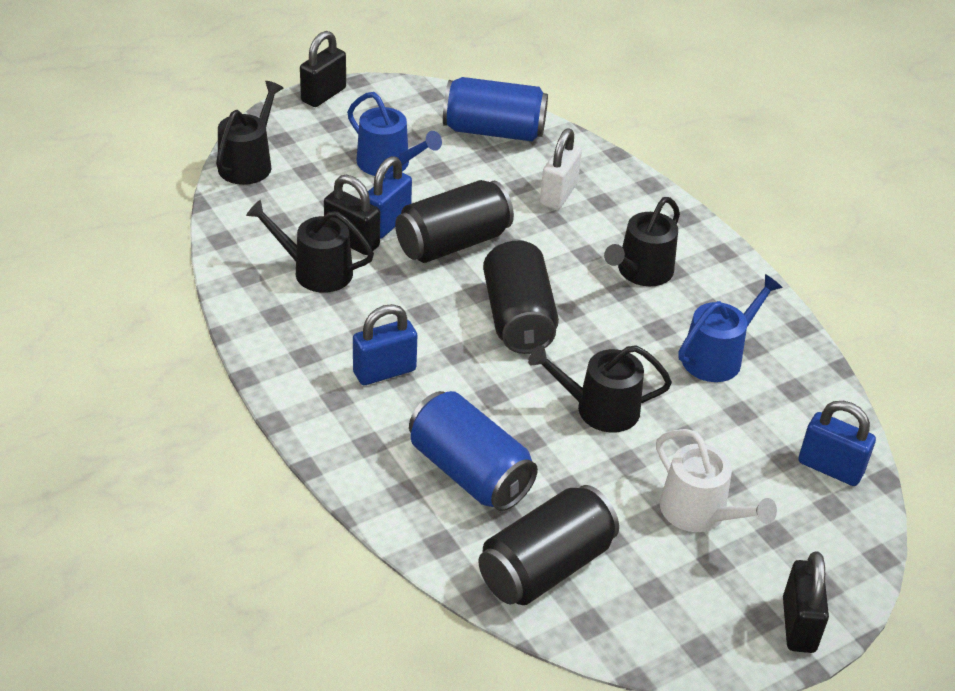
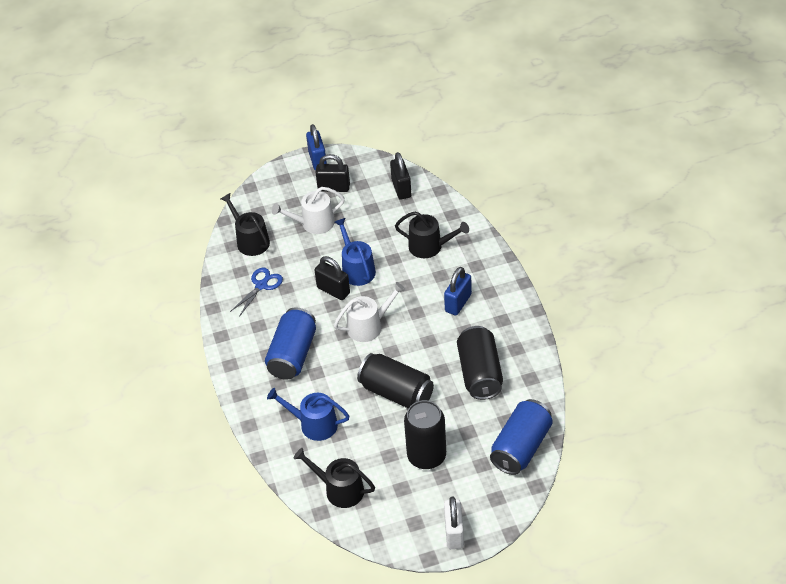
black watering can: [216,81,284,185] [246,200,374,293] [528,345,672,433] [604,197,680,286] = 4 -> [221,193,270,256] [294,448,375,508] [395,212,469,258] = 3
blue padlock: [353,304,417,385] [368,156,412,239] [798,401,876,486] = 3 -> [306,124,327,171] [444,267,472,315] = 2
blue scissors: none = 0 -> [230,267,283,317] = 1
white watering can: [656,429,777,532] = 1 -> [272,187,345,234] [334,282,406,342] = 2

